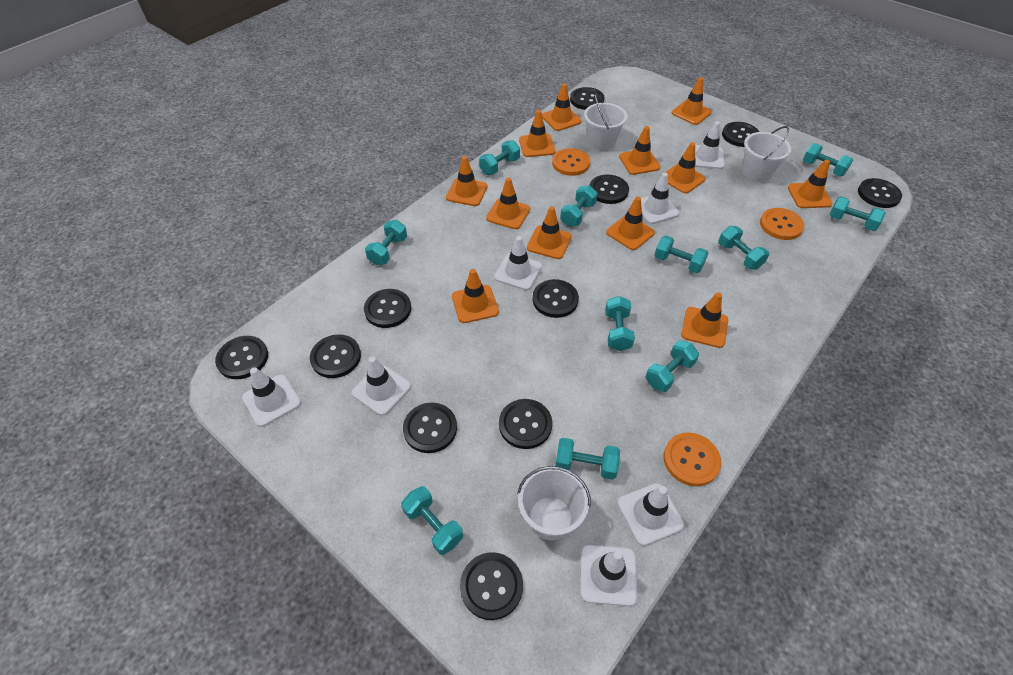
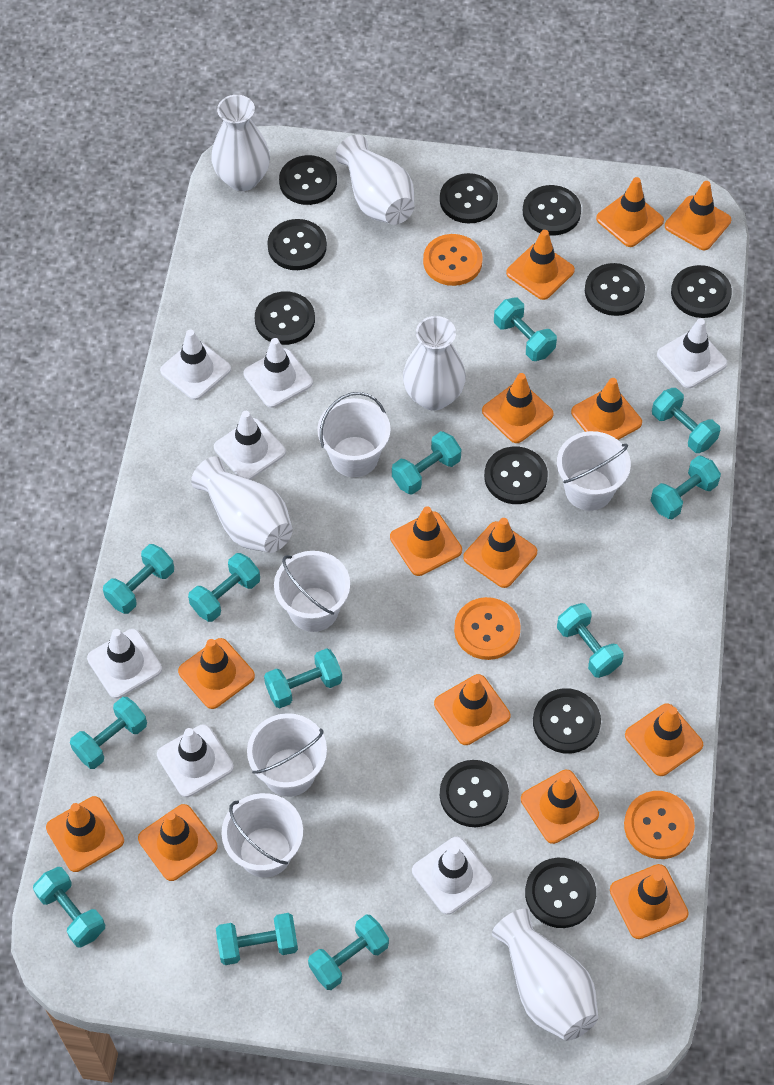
orange traffic cone: [446,156,488,206] [452,269,499,323] [486,178,530,229] [519,110,556,157] [527,206,572,259] [542,83,581,131] [606,197,655,250] [619,126,661,175] [665,142,706,194] [672,77,712,125] [681,292,728,348] [788,160,833,208] = 12 -> [46,796,124,872] [138,804,218,881] [178,638,255,709] [390,506,462,576] [434,674,510,745] [463,518,537,588] [482,373,554,443] [506,230,575,300] [521,770,599,844] [571,378,642,440] [596,177,664,247] [610,864,689,939] [625,704,703,776] [665,181,731,250] = 14
turquoise dumbbell: [365,220,407,265] [401,486,463,555] [479,140,520,175] [555,438,620,480] [560,185,598,227] [605,296,635,351] [646,340,699,392] [654,236,708,273] [718,226,769,269] [803,143,853,176] [830,196,886,231] = 11 -> [33,867,105,948] [70,697,147,769] [103,544,174,614] [188,553,260,622] [216,913,298,965] [264,648,342,708] [308,915,389,990] [392,431,462,495] [494,298,557,361] [557,603,624,678] [650,455,721,519] [652,388,720,453] = 12
white bucket: [517,466,591,540] [584,94,627,150] [742,126,791,182] = 3 -> [222,793,303,878] [247,713,327,797] [274,551,350,632] [317,392,391,477] [557,431,631,511] = 5
white vase: none = 0 -> [191,456,293,553] [211,95,270,191] [336,135,414,225] [403,316,466,411] [492,909,598,1041] = 5

